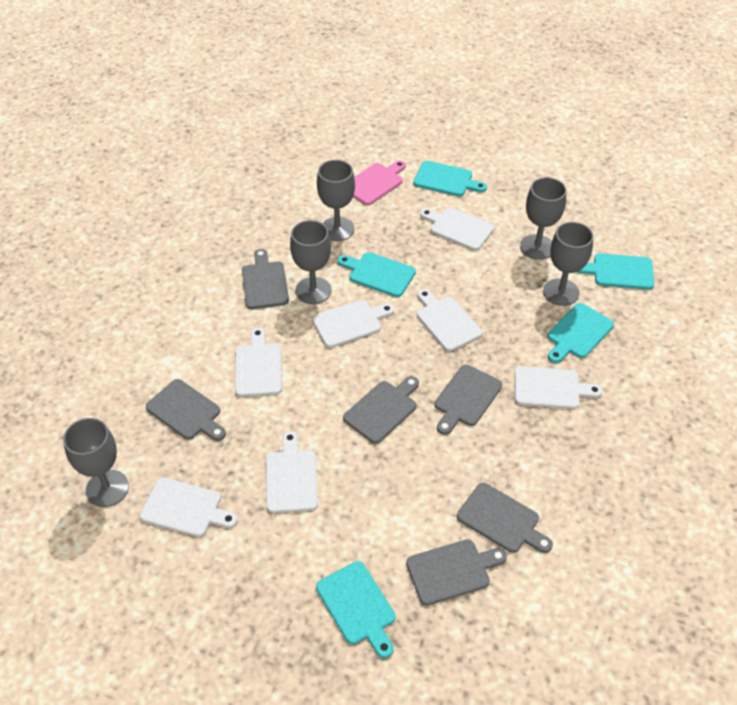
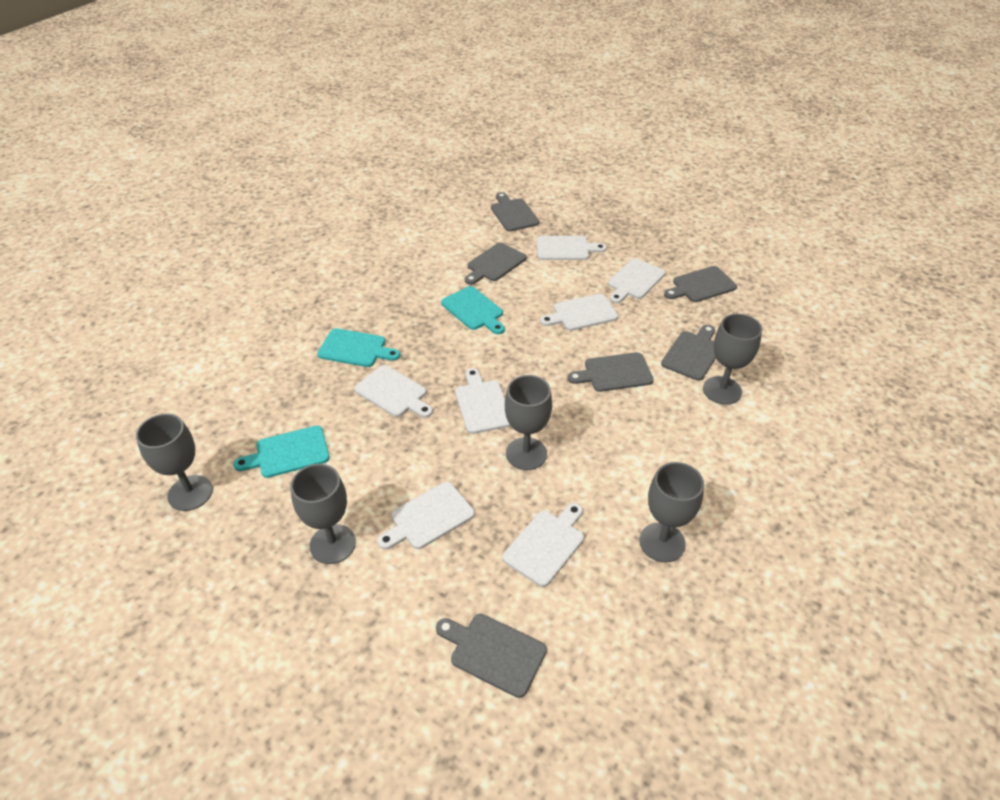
pink cutting board: [353,160,406,205] = 1 -> none = 0
turquoise cutting board: [316,561,396,658] [338,252,416,297] [413,161,487,196] [547,303,614,363] [577,253,654,289] = 5 -> [233,426,330,478] [317,328,400,367] [441,286,505,334] = 3

